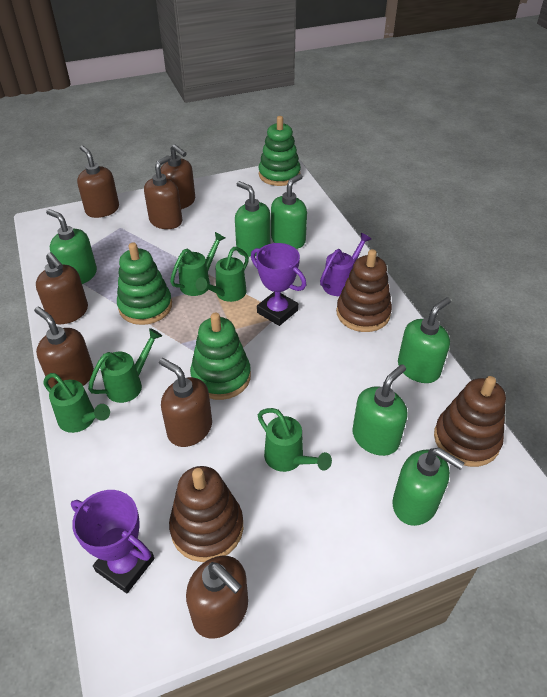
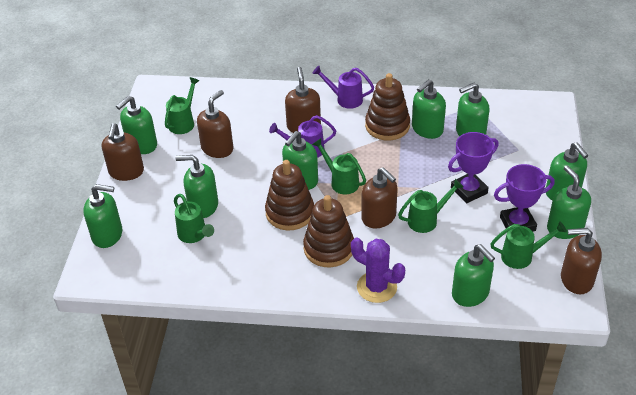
brown soap dispenser: [34,307,94,388] [36,252,88,324] [77,145,119,218] [144,155,182,229] [159,358,212,447] [161,144,195,209] [186,556,248,639] = 7 -> [102,123,144,181] [197,90,233,158] [285,67,321,133] [361,167,398,228] [561,228,602,294] = 5
green soap dispenser: [46,209,97,284] [235,181,270,257] [271,174,307,249] [353,364,408,456] [393,448,464,526] [398,297,451,383] = 6 -> [83,184,122,248] [116,96,157,154] [175,155,218,218] [282,131,318,190] [412,79,446,139] [452,244,495,307] [456,83,490,137] [546,142,588,200] [547,165,591,239] = 9
green stacking toy: [117,242,172,325] [190,313,251,400] [259,116,301,186] = 3 -> none = 0
purple cactus: none = 0 -> [351,237,405,303] = 1
purple watering can: [320,233,371,296] = 1 -> [269,115,336,158] [312,66,374,109] = 2

